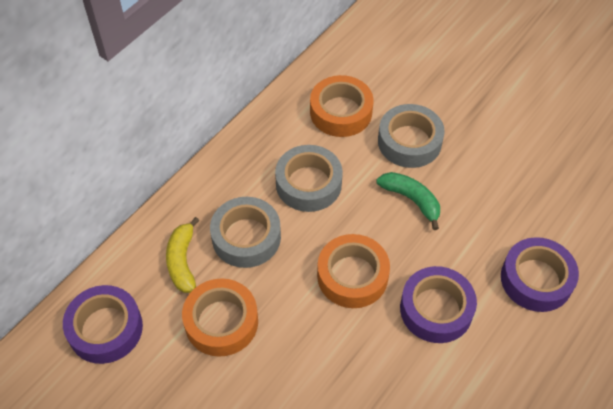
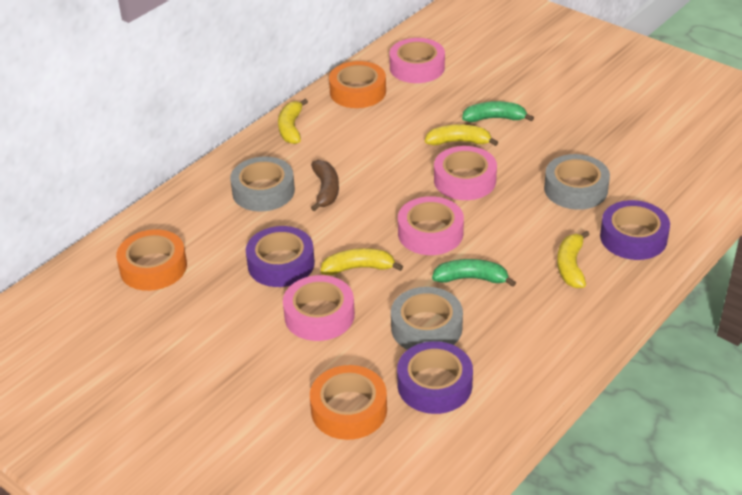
brown banana: none = 0 -> [311,160,339,211] = 1
green banana: [376,172,440,230] = 1 -> [432,259,516,287] [462,101,534,122] = 2
pink tape: none = 0 -> [283,275,355,341] [389,38,445,83] [398,196,464,255] [434,146,497,200] = 4
yellow banana: [166,217,199,293] = 1 -> [278,99,308,144] [321,248,403,275] [425,124,498,146] [557,230,590,288] = 4

